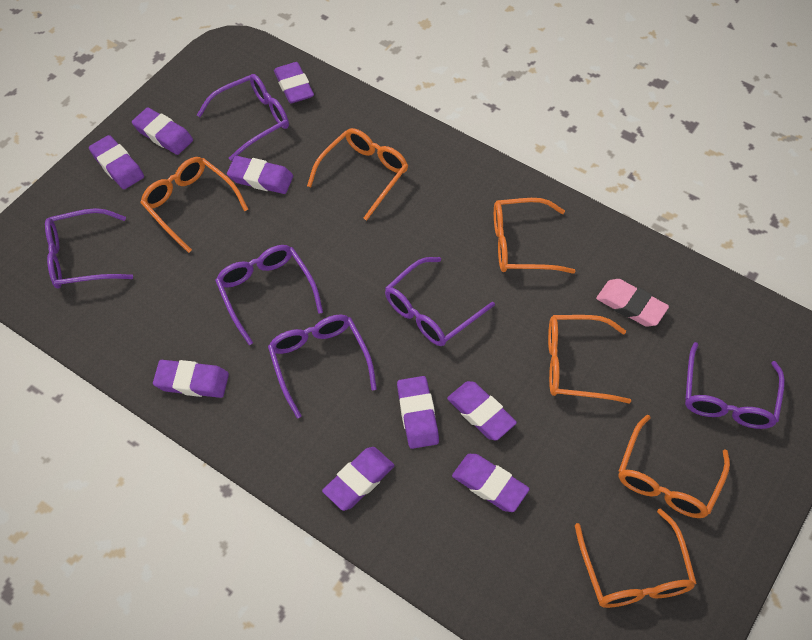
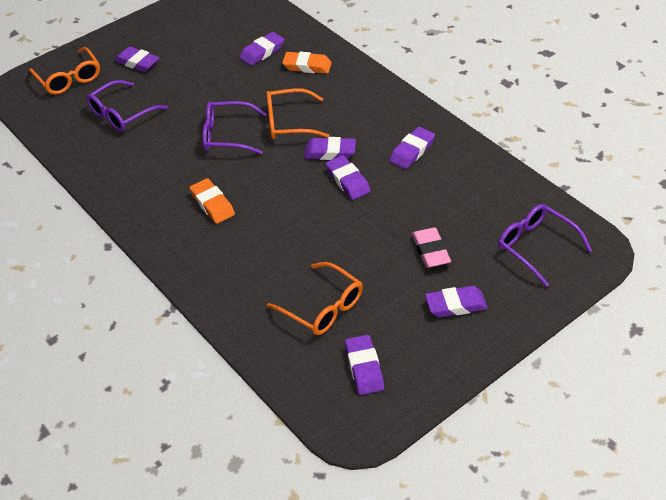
orange eraser: none = 0 -> [189,178,235,224] [282,52,332,74] = 2
orange glasses: [140,157,249,253] [307,128,408,220] [494,198,576,274] [548,315,631,404] [575,508,697,608] [619,415,730,518] = 6 -> [29,47,100,94] [266,88,329,139] [267,262,363,335] = 3
purple eraser: [89,135,144,189] [132,107,193,155] [153,360,229,398] [227,156,293,194] [274,62,314,103] [322,447,395,511] [397,376,439,449] [447,381,517,441] [452,454,530,512] = 9 -> [114,46,159,72] [239,32,284,66] [304,137,356,160] [325,155,371,200] [345,335,384,395] [389,127,435,169] [425,286,488,317] = 7
purple glasses: [45,208,133,289] [197,74,289,161] [215,245,323,345] [268,315,377,418] [385,257,495,346] [685,342,785,429] = 6 -> [86,80,168,132] [202,101,267,154] [498,204,592,287] = 3

